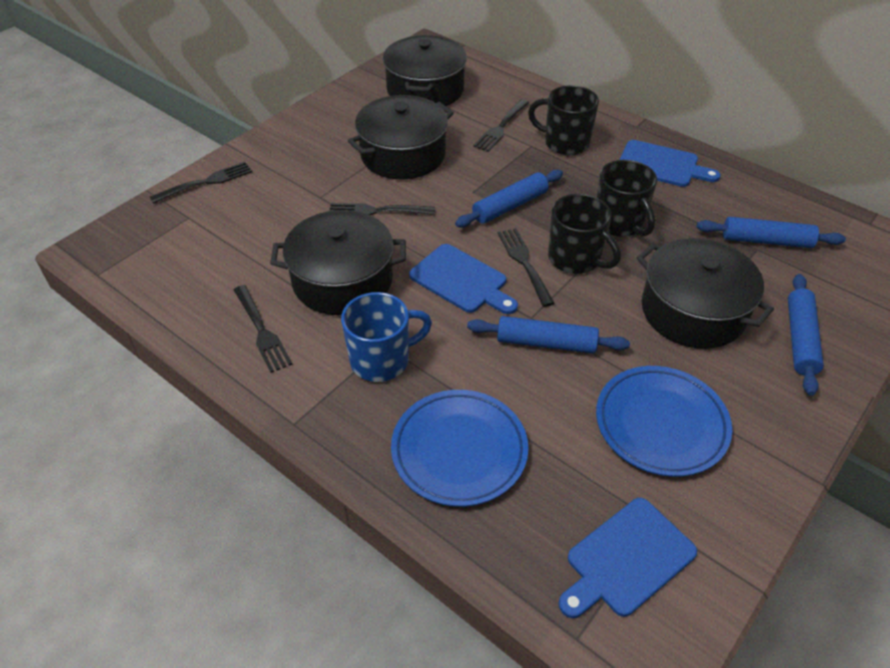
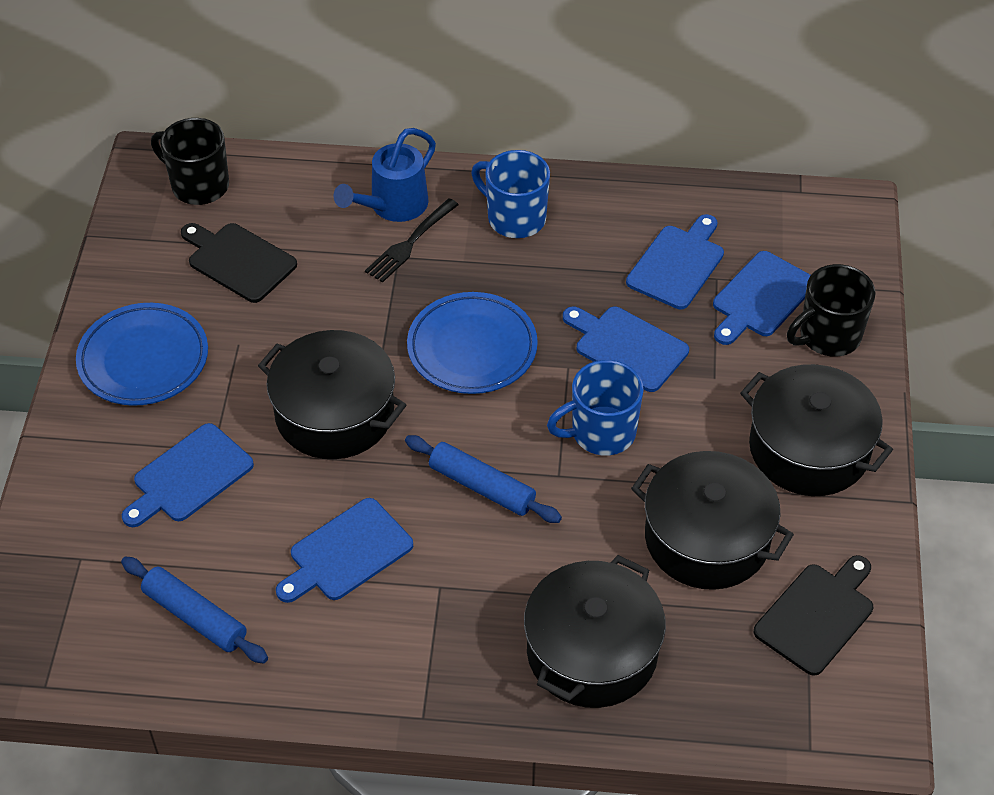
black cutting board: none = 0 -> [181,223,297,303] [754,555,873,676] = 2
black fork: [150,162,252,204] [234,285,292,373] [329,203,435,215] [473,99,529,152] [498,228,555,307] = 5 -> [365,198,459,283] = 1
black mug: [528,85,599,155] [548,194,621,274] [597,160,657,237] = 3 -> [151,118,229,205] [787,264,876,357] = 2
blue cutting board: [409,244,518,314] [558,498,697,618] [620,140,721,187] = 3 -> [122,423,254,527] [276,498,413,603] [563,307,689,392] [626,214,724,309] [713,251,811,345] = 5
blue mug: [341,292,432,382] = 1 -> [471,150,550,238] [547,360,644,455] = 2
blue rolling pin: [455,170,563,227] [467,316,630,353] [697,217,846,248] [788,274,824,396] = 4 -> [121,557,268,664] [405,435,562,523] = 2
blue watering can: none = 0 -> [333,128,436,222] = 1

